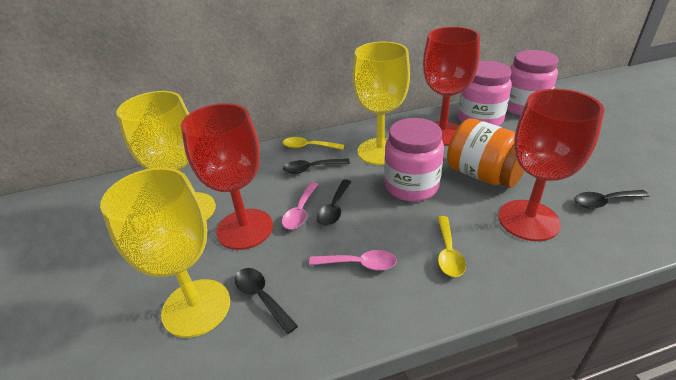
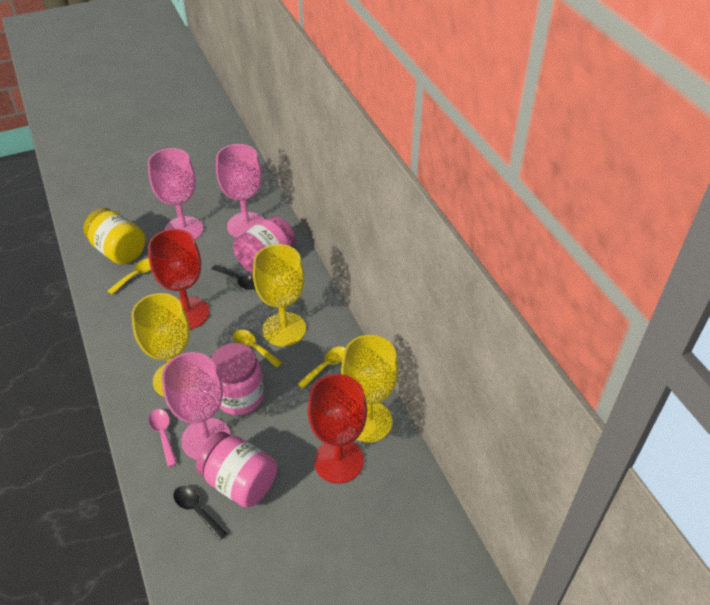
black spoon: [235,268,298,334] [283,158,350,174] [317,179,351,226] [574,190,649,209] = 4 -> [173,486,227,540] [211,265,255,290] = 2
orange jar: [447,119,525,188] = 1 -> none = 0
pink goblet: none = 0 -> [148,148,203,240] [162,352,231,460] [216,144,264,238] = 3
pink spoon: [282,182,318,229] [309,250,397,271] = 2 -> [149,409,177,467] = 1
red goblet: [181,103,273,250] [423,27,480,146] [498,89,604,241] = 3 -> [148,229,210,329] [307,374,367,484] = 2
yellow jar: none = 0 -> [83,208,146,264] = 1
yellow spoon: [283,137,344,150] [437,216,466,277] = 2 -> [108,258,151,294] [233,330,282,368] [297,346,345,389] = 3

